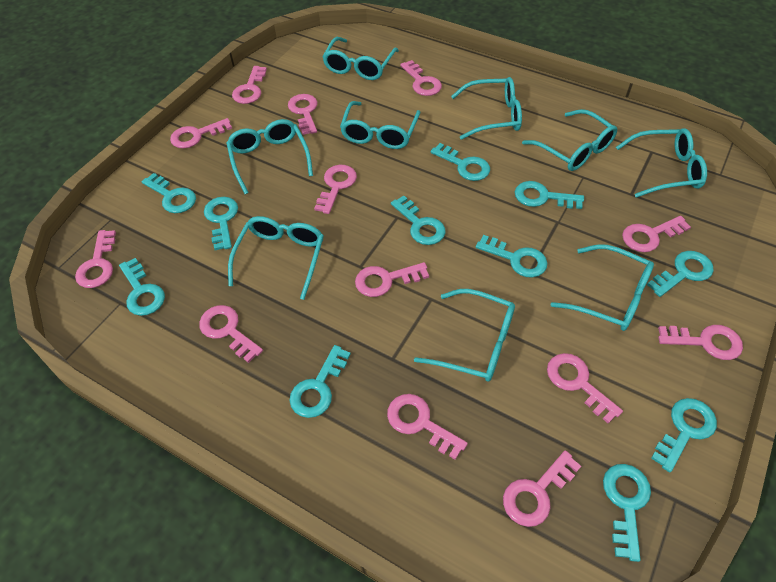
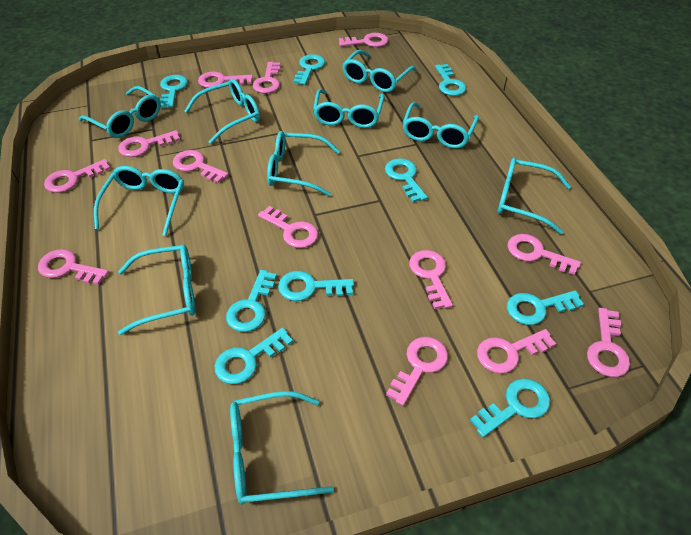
turquoise glasses: [226,119,313,194] [228,216,324,300] [322,37,399,80] [340,101,420,149] [414,289,515,382] [451,77,522,140] [522,109,617,171] [551,244,654,331] [616,128,707,198] = 9 -> [79,86,161,138] [94,166,184,236] [118,245,195,335] [184,79,260,144] [230,391,334,505] [267,131,340,196] [313,89,384,128] [342,50,417,92] [403,102,479,149] [497,158,571,234] = 10
turquoise key: [119,258,165,316] [142,173,196,213] [204,197,238,250] [289,345,351,418] [391,196,446,245] [431,143,490,181] [476,235,548,278] [515,181,584,209] [603,464,651,562] [647,251,714,297] [651,398,717,472] = 11 -> [160,75,188,108] [214,328,293,384] [226,270,277,332] [278,271,354,301] [293,54,325,85] [385,158,428,202] [435,64,466,96] [470,378,550,437] [507,290,584,325] = 9

